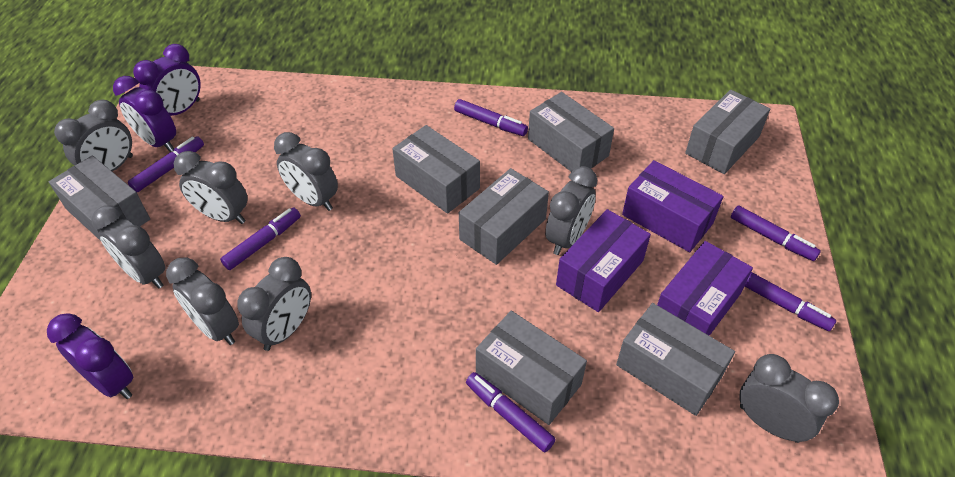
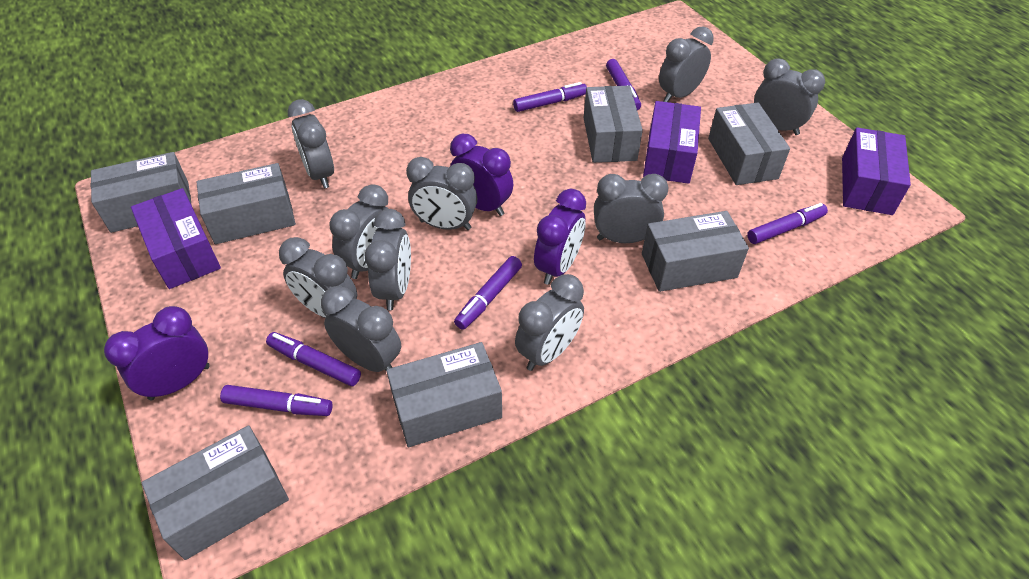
grey clock: [54,100,133,171] [92,205,165,289] [166,258,239,345] [173,151,247,224] [237,257,311,351] [274,132,338,211] [545,166,597,255] [740,354,839,443] = 8 -> [279,237,357,318] [287,99,334,189] [321,286,401,372] [329,184,389,279] [364,209,411,310] [406,157,477,230] [515,274,584,371] [594,174,668,243] [659,26,714,102] [754,58,825,135] = 10

